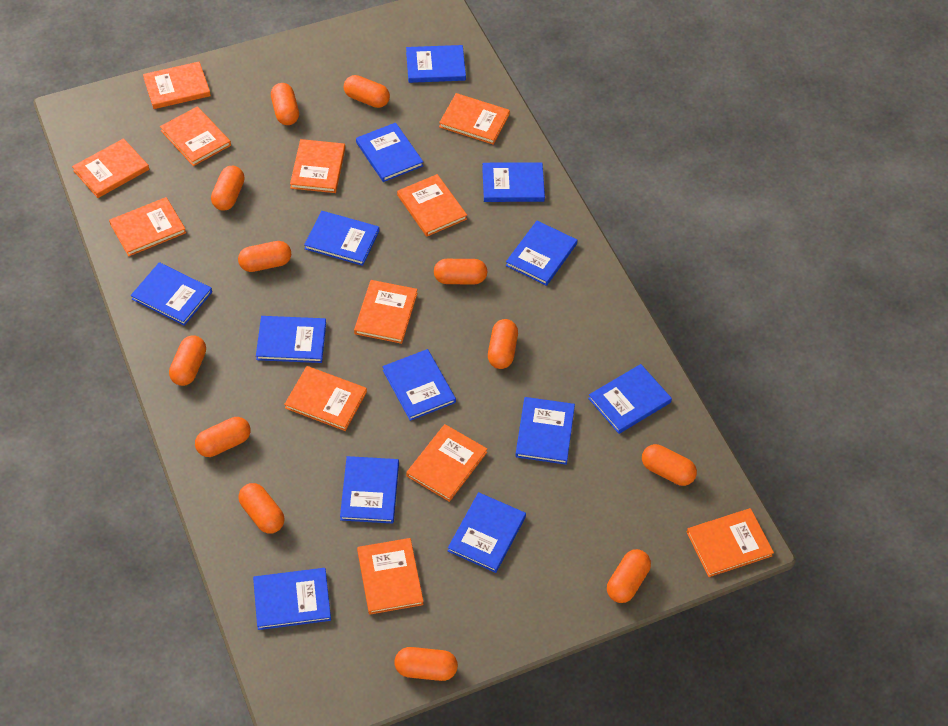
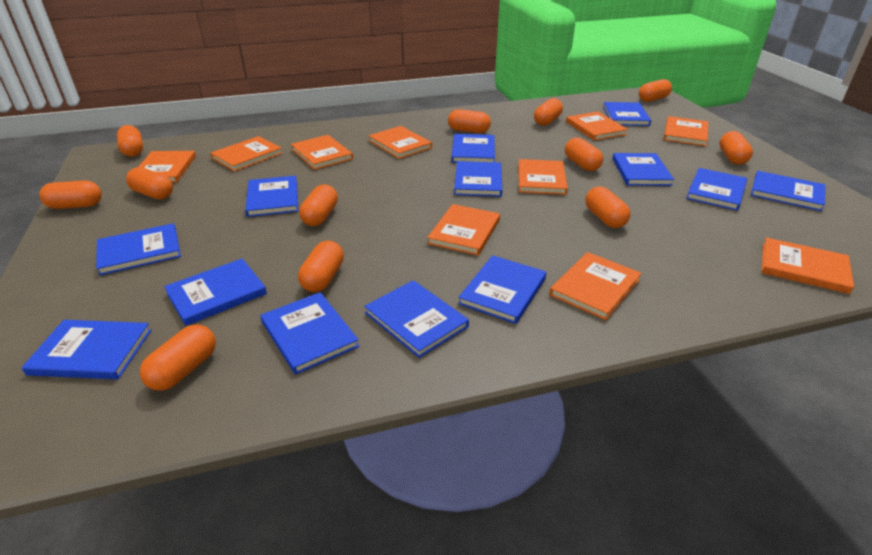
orange book: [72,138,149,198] [109,197,186,256] [143,62,211,109] [160,106,231,166] [284,366,367,431] [290,139,345,193] [354,280,418,344] [357,538,424,614] [397,174,467,236] [406,424,487,502] [439,93,510,145] [687,508,774,577] = 12 -> [138,151,196,183] [210,136,283,172] [291,135,353,170] [368,126,432,159] [427,204,500,255] [518,159,568,195] [549,252,642,320] [566,112,628,141] [663,116,708,146] [762,237,854,294] = 10

